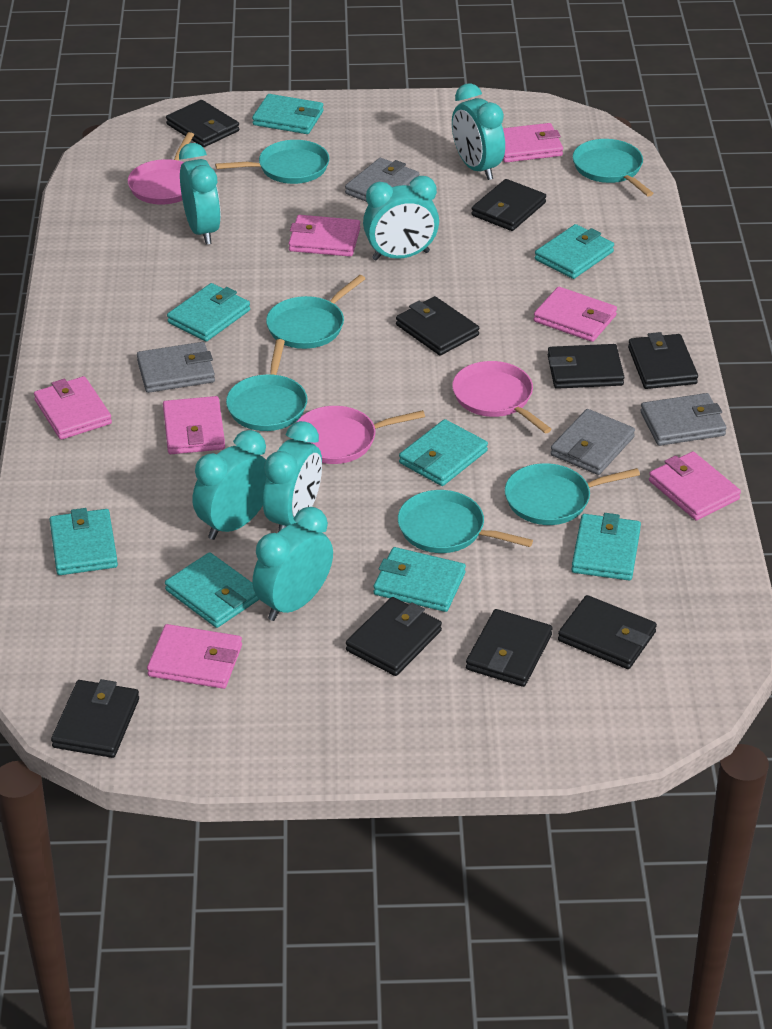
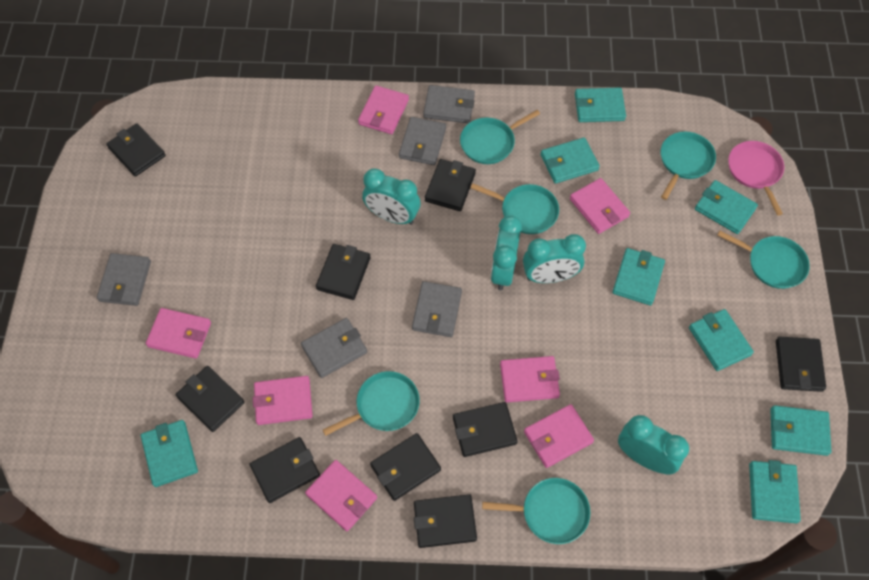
grey wallet: [137,342,215,393] [345,158,419,202] [550,409,635,475] [641,393,727,446] = 4 -> [97,253,151,306] [301,318,367,378] [399,117,446,165] [412,281,462,337] [423,85,475,123] = 5
pink pan: [128,132,194,205] [297,406,425,464] [452,361,552,433] = 3 -> [728,141,784,216] = 1
turquoise clock: [179,143,221,245] [193,430,266,540] [252,507,333,621] [263,421,322,532] [363,176,439,261] [452,83,505,180] = 6 -> [362,168,420,225] [491,215,522,290] [523,234,586,283] [618,415,689,474] = 4

